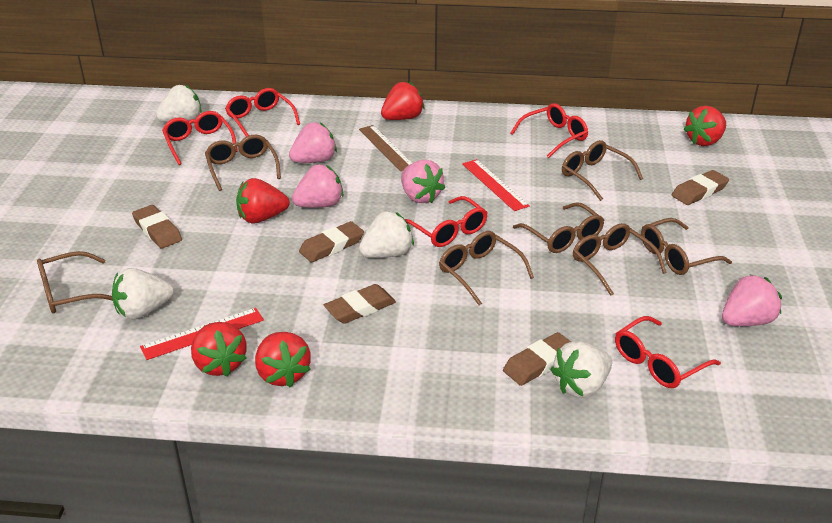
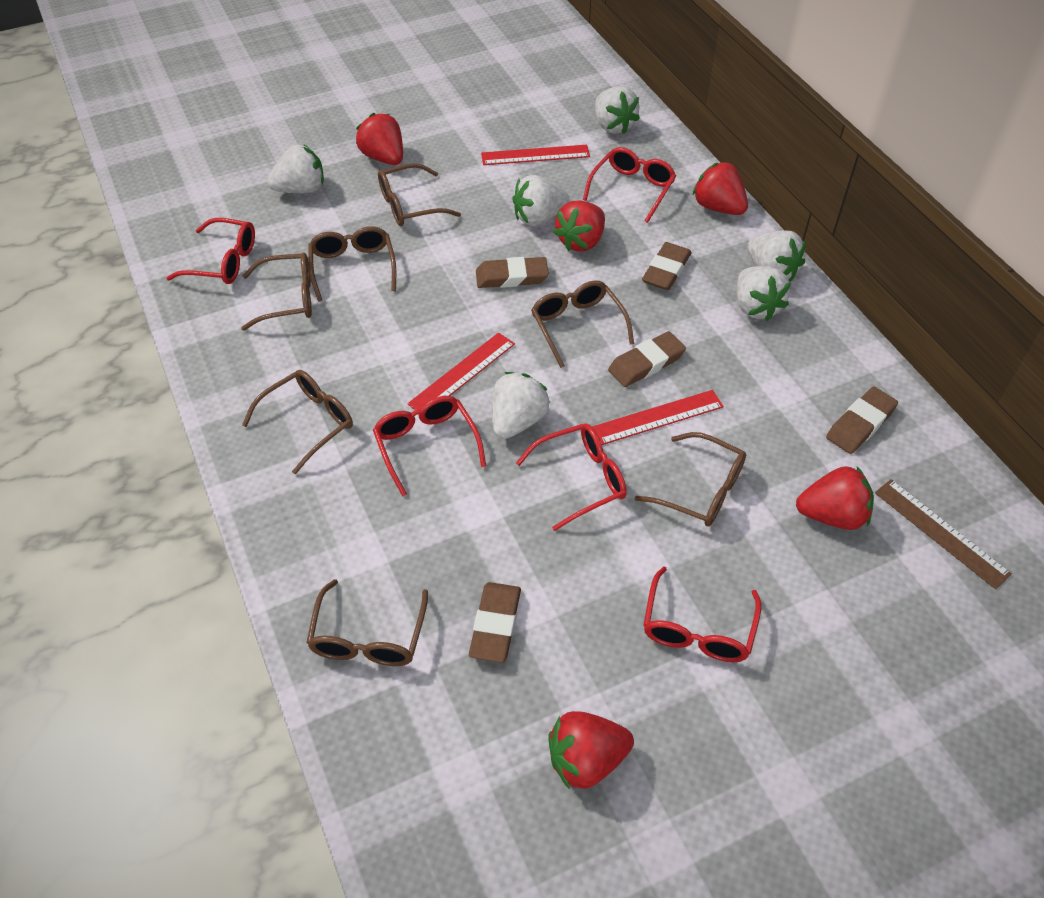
pink strawberry: [289,122,337,163] [292,164,343,208] [401,160,445,203] [722,274,782,326] = 4 -> none = 0
red ruler: [140,308,264,360] [462,159,530,211] = 2 -> [407,332,515,410] [481,145,590,165] [592,390,724,445] = 3
white strawberry: [112,268,174,320] [156,85,202,122] [359,211,414,258] [551,341,612,398] = 4 -> [267,144,324,193] [492,372,550,439] [512,175,570,226] [595,86,640,134] [737,266,791,321] [748,230,806,282] = 6

